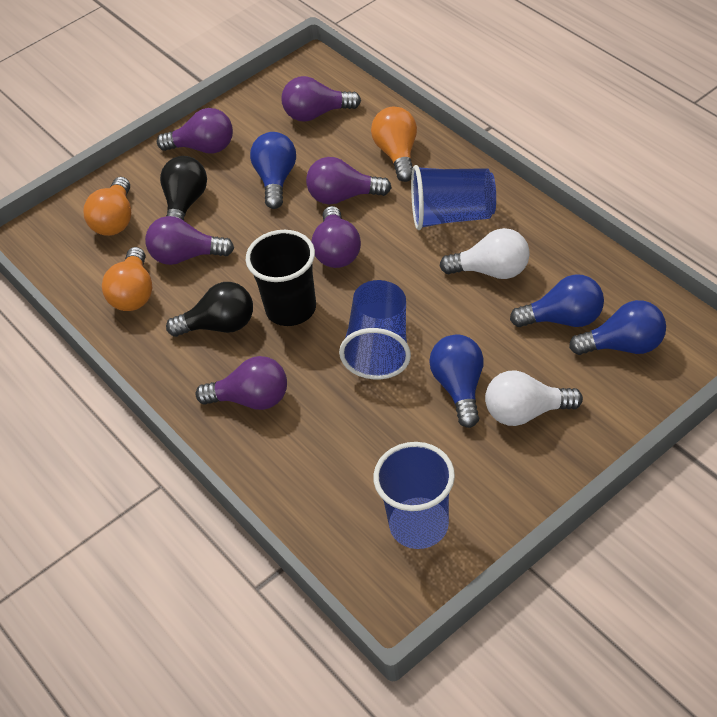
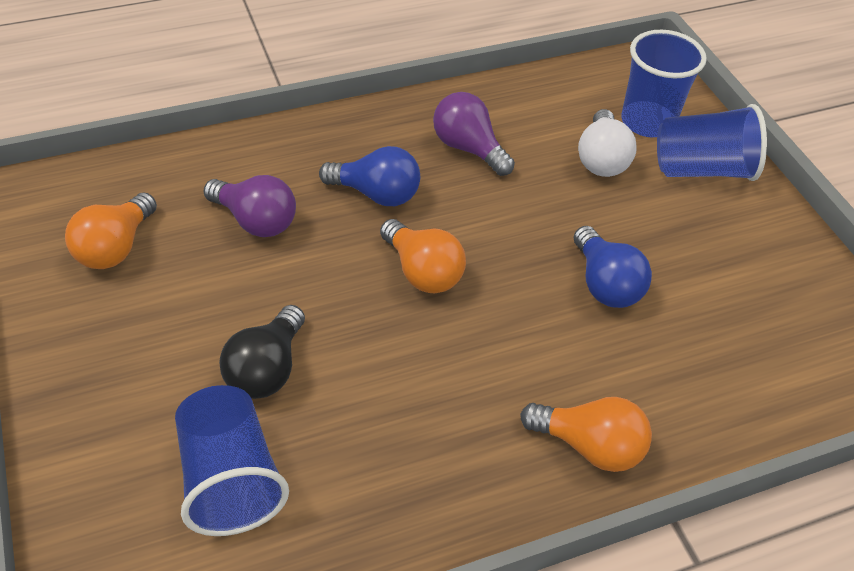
black cup: [246,230,316,326] = 1 -> none = 0
black light bulb: [160,156,207,221] [166,282,253,337] = 2 -> [219,305,305,399] = 1
blue light bulb: [250,132,296,209] [429,334,484,428] [510,274,604,327] [569,300,666,355] = 4 -> [319,146,420,206] [574,226,652,308] = 2
purple light bulb: [145,216,234,265] [157,108,233,153] [195,356,287,410] [282,76,361,122] [306,157,392,204] [311,206,361,268] = 6 -> [204,175,296,237] [433,92,515,176] = 2
white light bulb: [440,228,530,279] [485,370,583,426] = 2 -> [578,109,637,177] = 1

